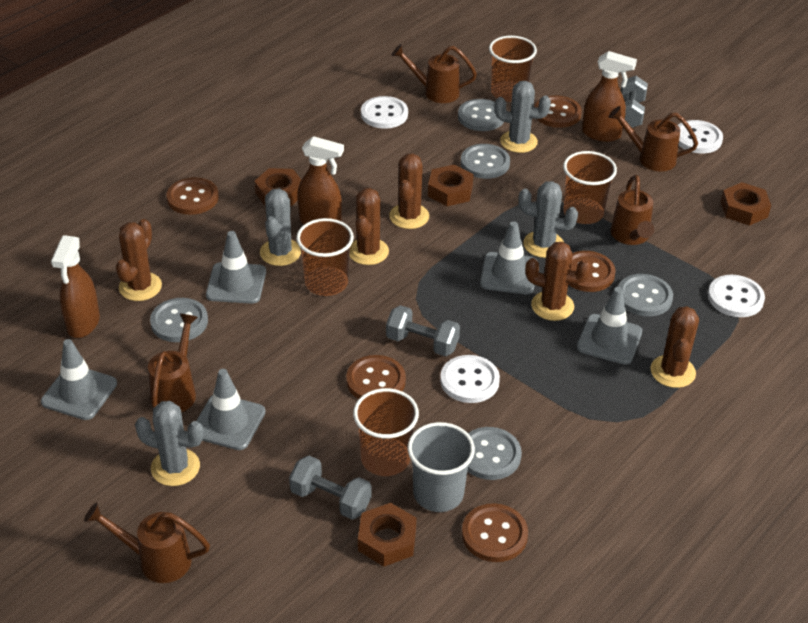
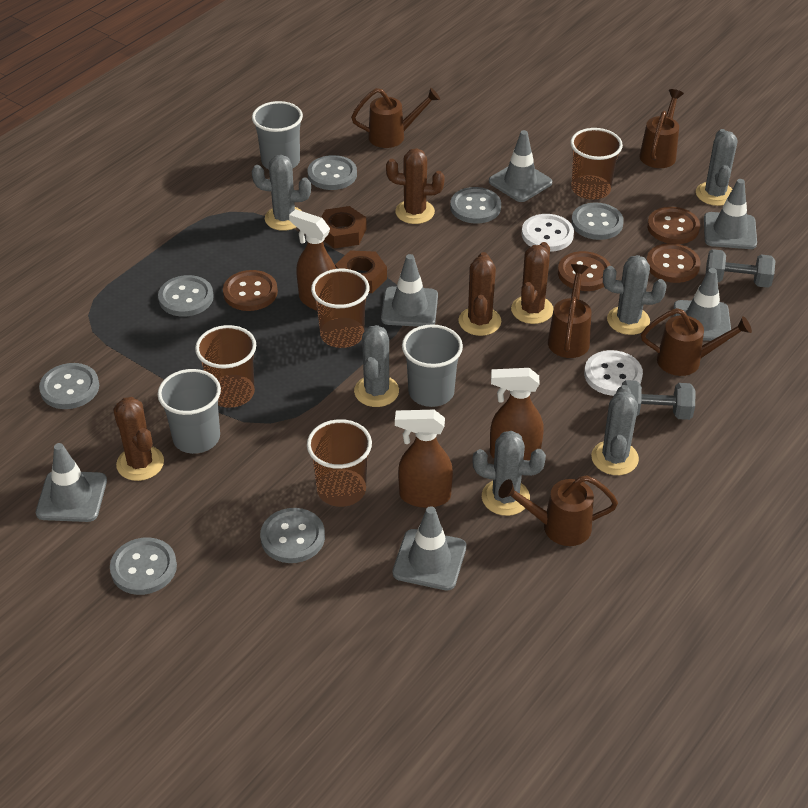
brown button: [167,177,219,215] [346,355,406,399] [462,503,528,562] [535,95,582,128] [568,251,616,292] = 5 -> [223,270,278,311] [558,251,611,291] [647,207,700,244] [647,243,701,283] = 4
brown cactus: [116,219,162,301] [349,188,389,265] [389,153,429,229] [525,242,591,321] [650,306,699,388] = 5 -> [113,397,164,481] [386,148,445,224] [458,252,501,336] [511,242,553,324] = 4
brown nut: [254,168,301,207] [358,503,416,567] [428,165,474,206] [721,182,771,226] = 4 -> [321,206,367,249] [335,250,387,293] = 2
grey button: [150,298,208,342] [458,99,504,131] [461,144,510,179] [468,427,522,480] [618,274,673,316] = 5 -> [39,363,99,409] [110,537,177,595] [158,275,214,316] [260,508,325,563] [307,155,357,190] [450,187,501,224] [571,202,624,240] = 7
grey cactus: [135,401,204,486] [260,188,301,266] [494,81,551,153] [518,181,578,258] = 4 -> [252,155,311,231] [354,325,399,407] [472,431,546,516] [591,385,639,475] [603,255,666,335] [696,129,738,206] = 6
grey cup: [408,422,475,512] = 1 -> [158,369,221,454] [252,101,303,169] [402,324,463,407] = 3
grey dumbbell: [289,456,371,520] [386,305,460,357] [621,76,648,128] = 3 -> [622,380,695,420] [705,249,775,288] = 2
grey traffic cone: [41,339,117,420] [196,369,266,450] [206,231,266,304] [480,221,538,294] [577,287,642,365] = 5 -> [36,443,107,522] [381,254,438,327] [393,506,466,590] [489,130,552,202] [673,268,731,341] [704,179,757,249] = 6
white button: [361,96,408,129] [440,355,500,403] [678,120,723,153] [708,275,765,317] = 4 -> [522,214,574,252] [584,350,643,396] = 2

